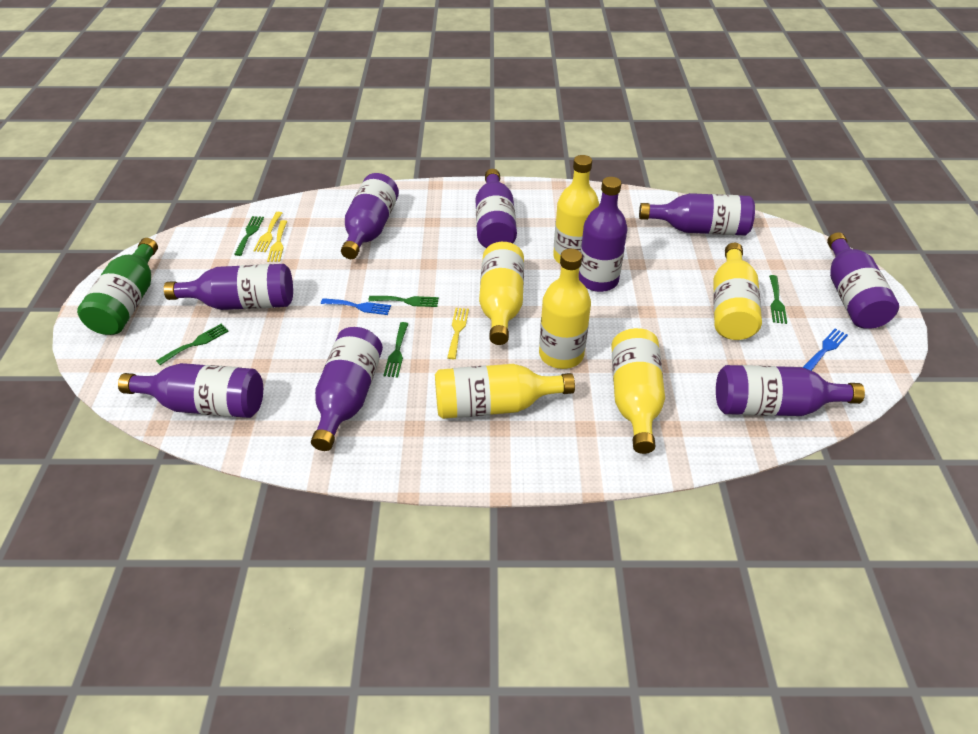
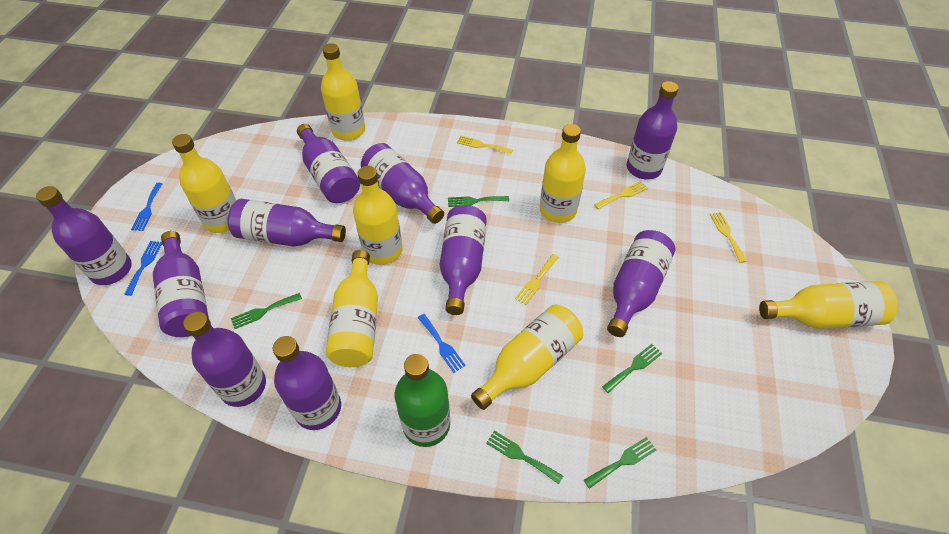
blue fork: [321,298,391,315] [803,328,848,371] = 2 -> [124,241,162,296] [131,183,163,231] [418,314,466,373] = 3
purple bottle: [118,363,263,418] [164,264,293,310] [311,327,383,451] [341,173,399,259] [476,169,517,248] [579,177,628,292] [639,193,755,235] [716,365,865,416] [827,232,899,329] = 9 -> [36,186,132,285] [153,231,209,337] [183,311,266,407] [228,199,346,247] [273,336,341,430] [297,124,360,203] [361,143,444,224] [440,205,487,315] [607,230,676,337] [627,81,679,180] = 10
yellow bottle: [435,364,575,419] [479,242,524,345] [539,249,591,369] [553,155,599,264] [611,328,665,454] [713,243,762,340] = 6 -> [172,134,236,233] [321,43,365,141] [326,250,378,367] [353,166,403,265] [471,305,583,410] [540,124,586,223] [759,281,898,329] = 7
yellow fork: [253,212,282,252] [267,220,287,262] [447,308,469,359] = 3 -> [457,135,513,154] [515,254,559,305] [594,181,648,209] [710,212,747,263] = 4

